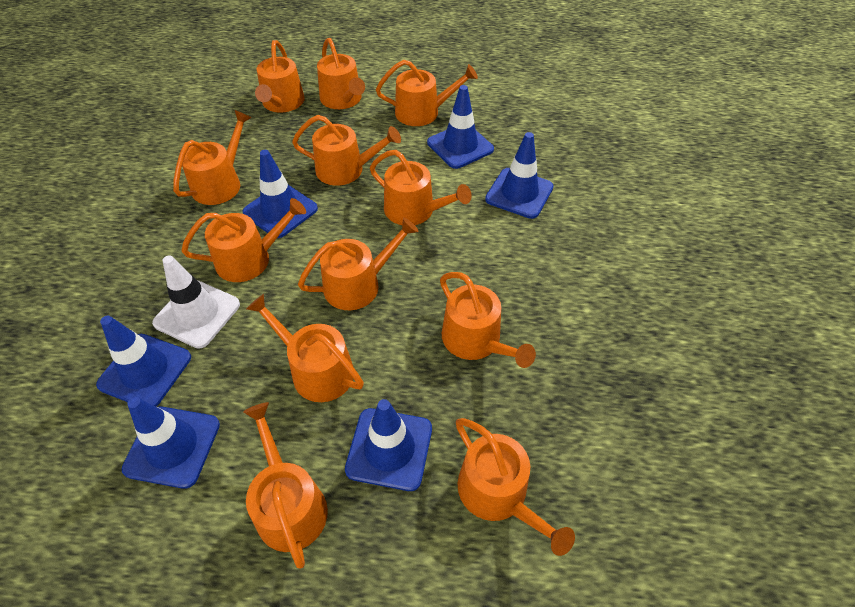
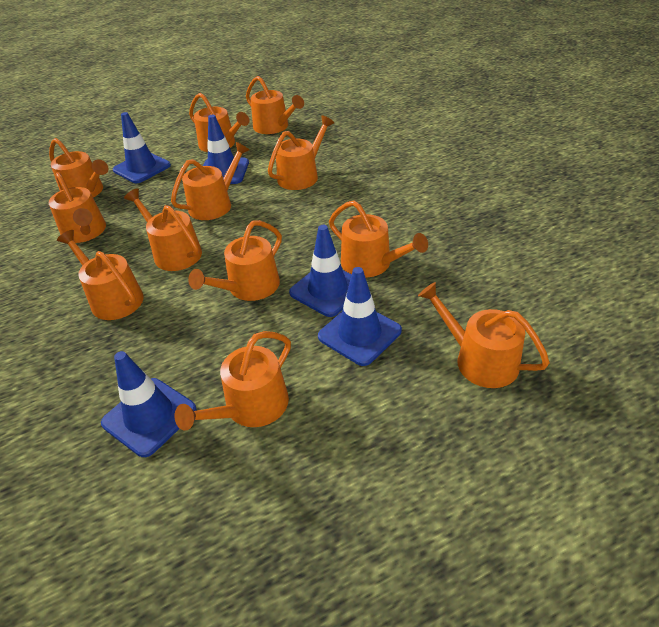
blue traffic cone: [96,316,191,407] [122,397,220,489] [242,150,318,238] [345,399,432,491] [427,85,494,169] [485,132,554,219] = 6 -> [101,351,197,457] [113,112,171,183] [203,115,249,184] [289,225,352,317] [318,267,402,366] = 5
white traffic cone: [152,256,240,349] = 1 -> none = 0

